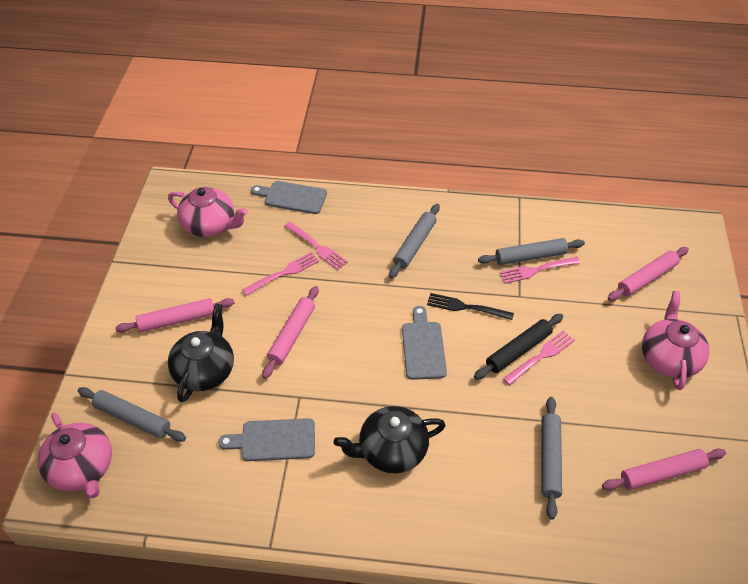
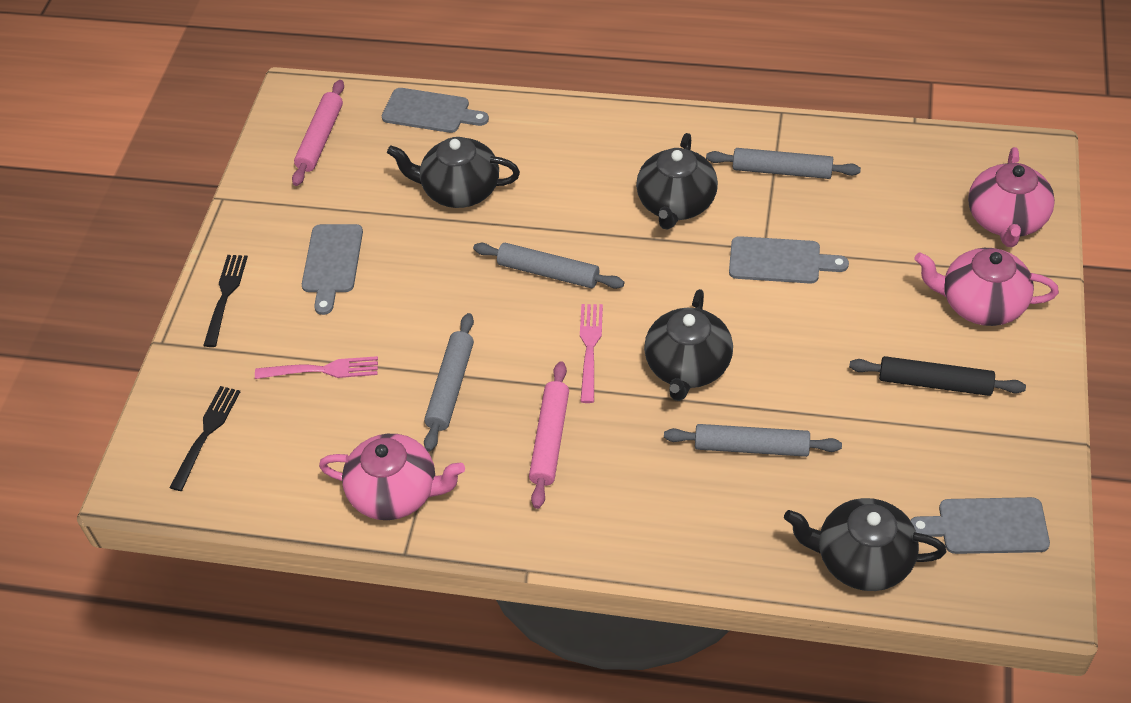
black fork: [427,293,514,320] = 1 -> [169,386,240,491] [203,255,248,347] = 2
black teapot: [168,304,234,402] [333,406,446,474] = 2 -> [387,137,520,208] [636,133,718,230] [644,289,733,401] [784,498,946,591] = 4
grey cutting board: [218,418,315,461] [251,181,327,214] [402,306,447,380] = 3 -> [302,224,363,315] [382,88,489,133] [729,236,849,284] [910,497,1050,554] = 4
pink fork: [242,252,319,296] [284,222,348,270] [499,257,581,284] [503,330,575,385] = 4 -> [255,356,378,379] [580,304,603,403] = 2
pink rolling pin: [115,298,234,332] [262,286,319,379] [602,449,726,490] [608,247,689,301] = 4 -> [292,80,344,186] [529,361,569,509] = 2

